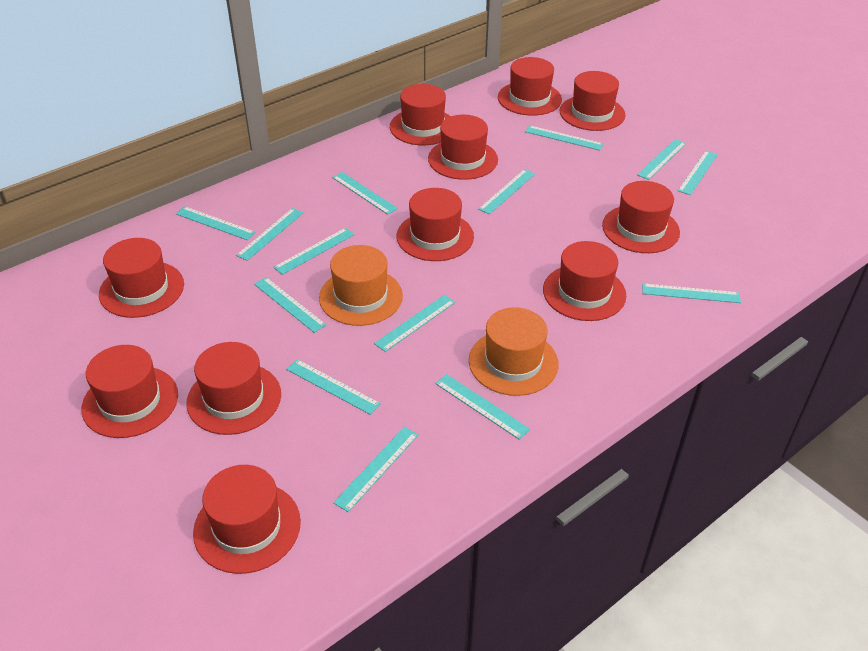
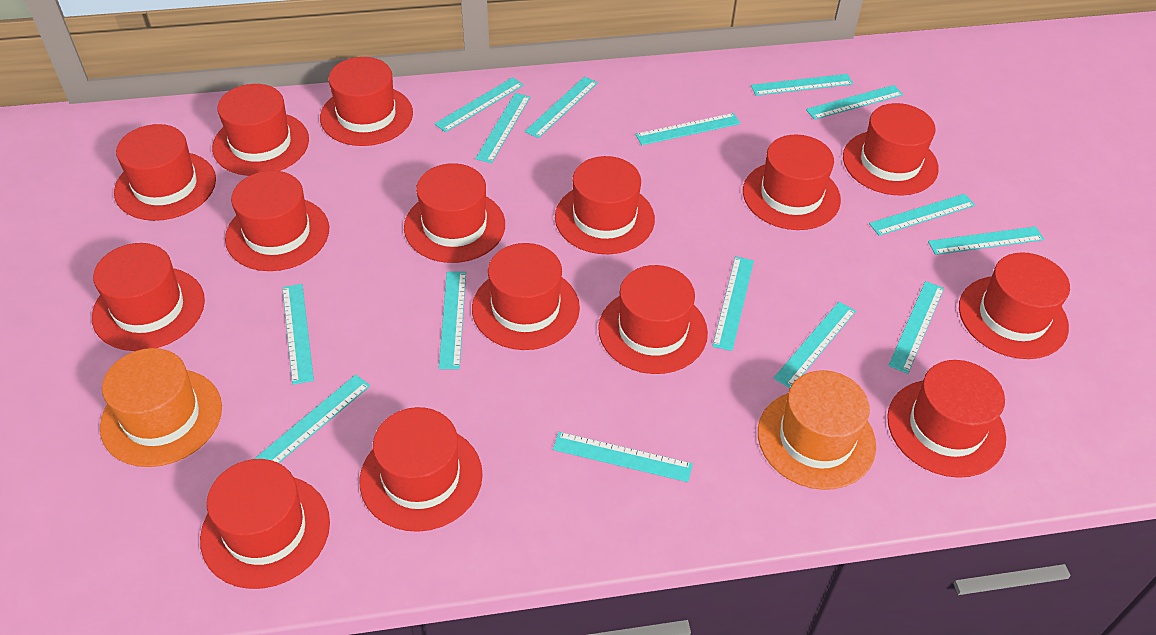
red hat: [81,345,178,438] [99,238,184,318] [186,342,281,435] [193,465,301,574] [390,84,451,145] [397,188,474,261] [428,115,498,180] [498,57,562,116] [543,241,626,321] [560,71,626,131] [602,181,680,253] = 11 -> [92,243,205,351] [114,124,216,221] [200,459,330,589] [212,84,309,176] [225,171,329,271] [320,57,413,146] [360,407,483,532] [404,163,505,263] [472,243,580,350] [555,156,655,254] [598,265,708,374] [743,135,841,230] [843,103,939,195] [887,360,1006,478] [959,252,1070,359] = 15
turquoise ruler: [176,206,256,240] [236,208,304,261] [254,277,326,333] [273,228,355,275] [286,359,381,415] [332,172,398,215] [333,427,418,512] [374,295,456,352] [435,374,530,440] [478,169,535,214] [525,125,604,150] [637,139,686,180] [642,283,741,303] [678,151,718,195] = 14 -> [254,375,370,463] [282,284,314,385] [434,77,524,132] [439,271,466,369] [475,93,530,163] [525,76,598,138] [553,432,693,482] [635,113,741,145] [712,256,754,351] [751,74,853,96] [773,302,856,388] [806,85,903,120] [869,194,975,236] [888,281,944,374] [928,226,1044,255] = 15

